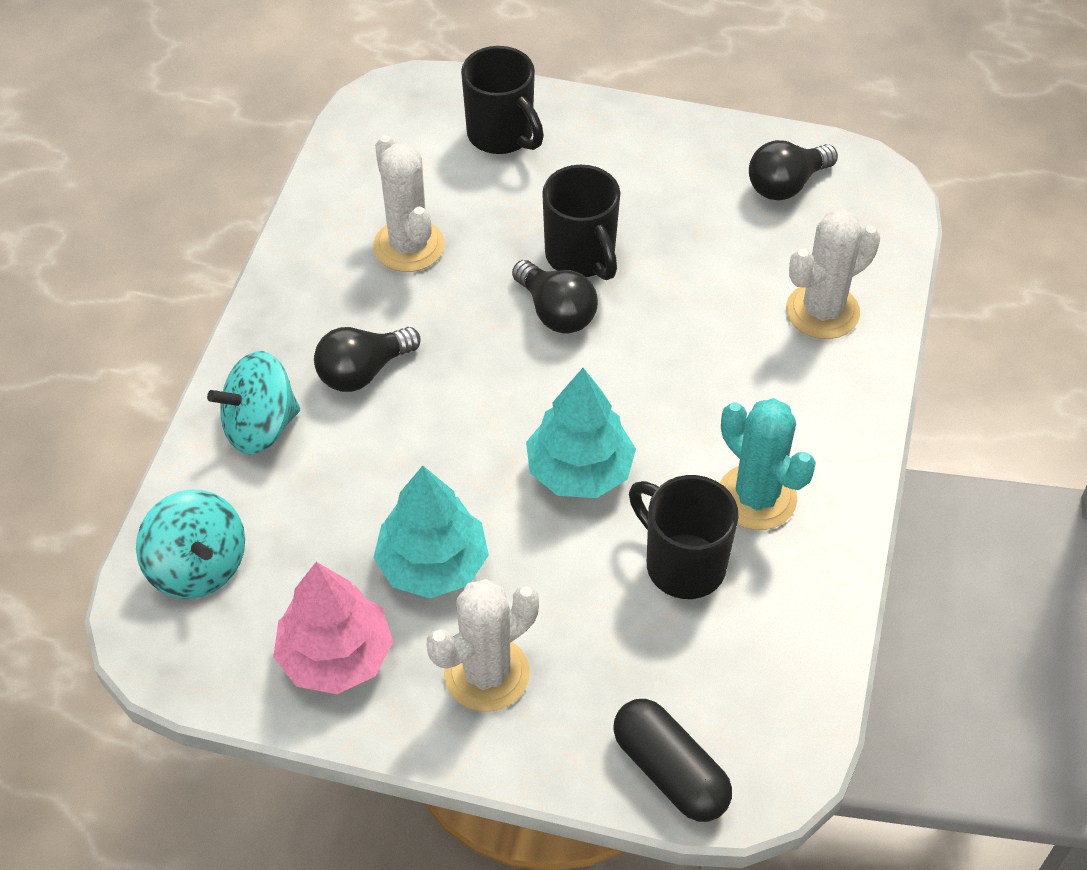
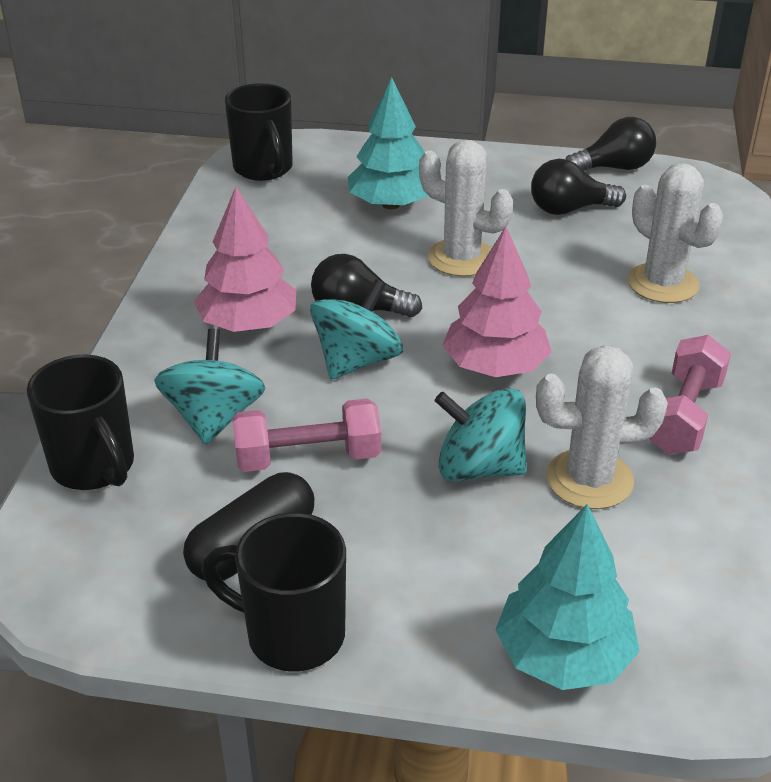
pink dumbbell: none = 0 -> [233,399,381,472] [649,335,731,454] = 2
pink tree: [273,562,393,694] = 1 -> [194,187,296,332] [442,226,552,377] = 2
turquoise cactus: [720,398,816,530] = 1 -> none = 0
turquoise spinning top: [136,489,245,599] [207,351,300,454] = 2 -> [154,329,265,445] [310,279,403,380] [434,388,527,481] = 3

